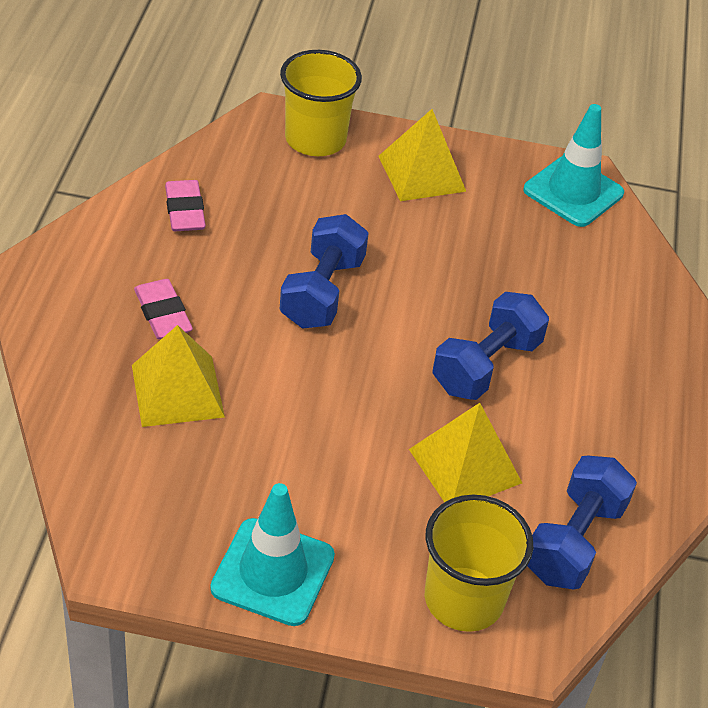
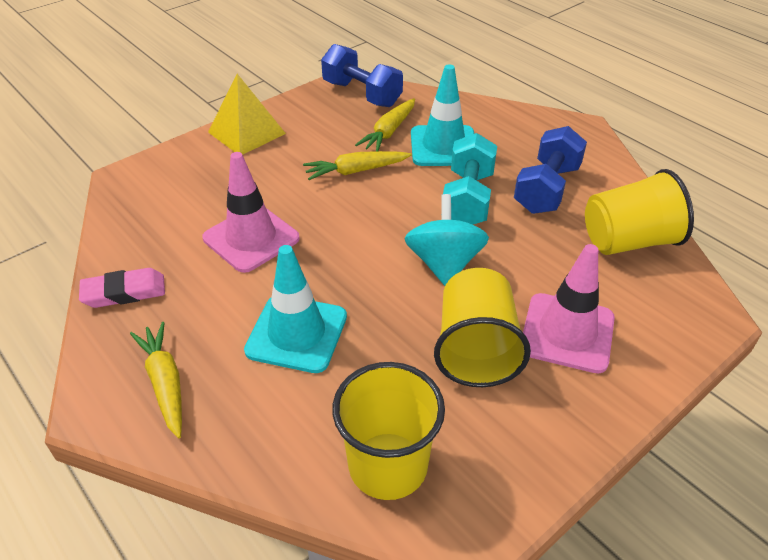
blue dumbbell: [280,214,369,329] [433,292,549,400] [527,456,637,589] = 3 -> [321,44,403,107] [514,126,587,214] = 2
pink eraser: [134,279,193,339] [165,180,206,231] = 2 -> [79,268,165,308] = 1
pink traffic cone: none = 0 -> [202,152,300,273] [523,244,615,373] = 2
turquoise dumbbell: none = 0 -> [443,133,497,225] = 1
turquoise spinning top: none = 0 -> [404,194,489,286] = 1
yellow carrot: none = 0 -> [130,322,182,438] [303,151,412,180] [355,98,415,151] = 3
yellow cup: [280,50,362,156] [425,495,534,632] = 2 -> [332,362,445,500] [434,268,531,387] [585,169,694,255] = 3
yellow pyramid: [132,325,225,427] [378,109,466,201] [409,403,522,502] = 3 -> [208,74,286,155] = 1

